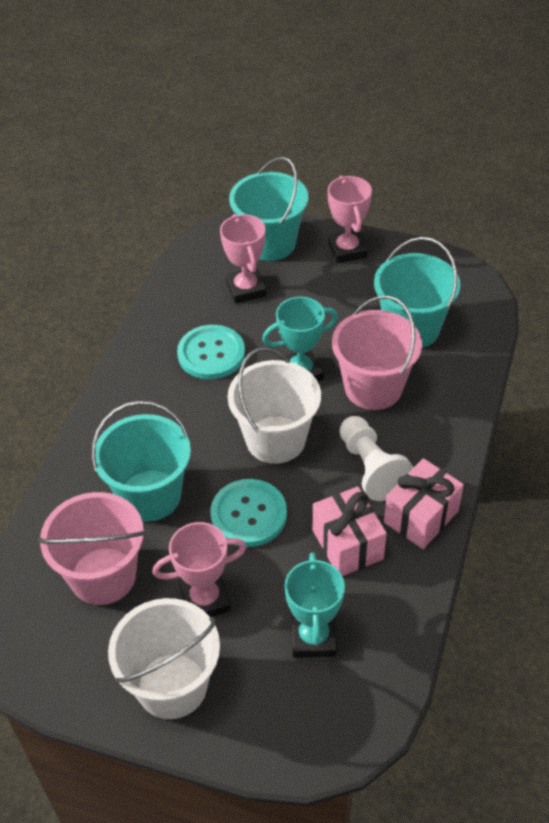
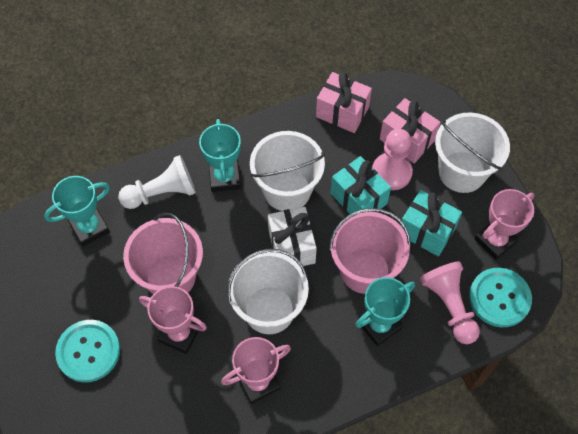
pink pawn: none = 0 -> [372,129,413,190] [420,261,480,344] = 2
turquoise bucket: [91,401,191,522] [229,157,308,261] [374,237,460,348] = 3 -> none = 0
turquoise gift: none = 0 -> [331,156,391,214] [401,190,462,257] = 2
turquoise trophy: [262,297,338,381] [285,552,345,658] = 2 -> [44,176,110,246] [199,119,241,192] [355,277,415,346] = 3
white bucket: [108,598,220,719] [228,347,321,464] = 2 -> [227,249,309,334] [250,131,325,211] [435,113,510,193] = 3
white gift: none = 0 -> [268,207,317,266] = 1

